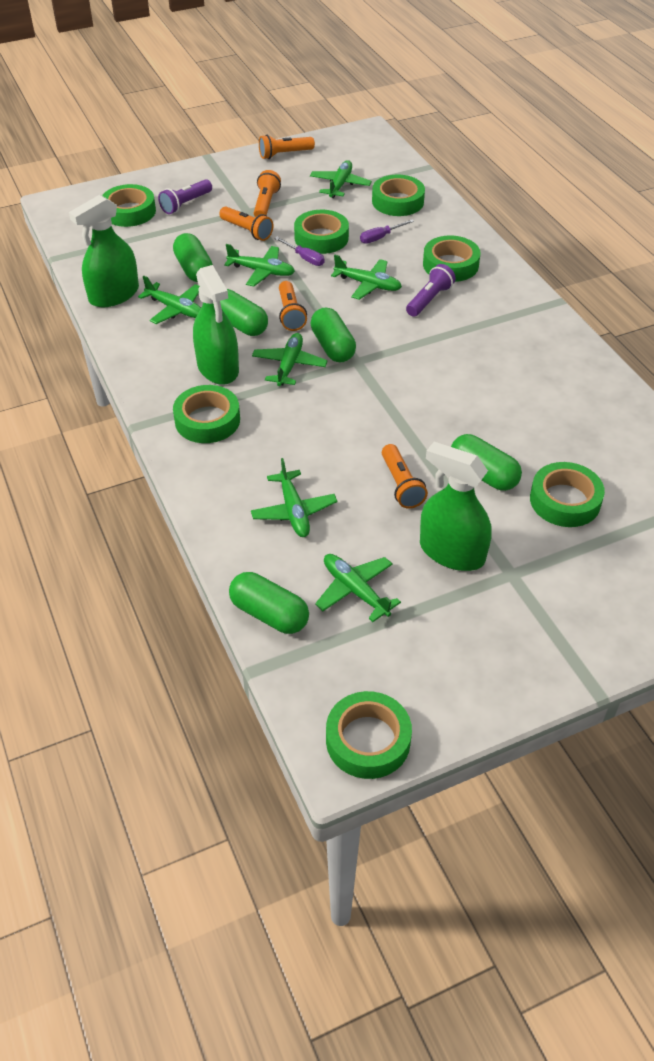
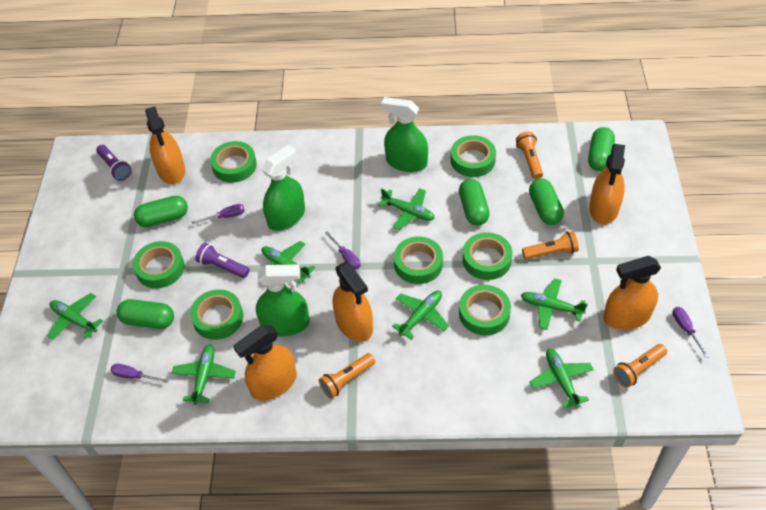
orange flashlight: [219,206,273,241] [254,170,281,217] [259,135,315,159] [279,281,307,331] [382,444,428,509] = 5 -> [319,353,375,399] [516,132,543,179] [522,231,579,259] [613,344,667,388] = 4
orange spray bottle: none = 0 -> [145,106,185,184] [233,325,297,401] [333,262,373,342] [589,144,625,224] [603,256,661,330] = 5
purple screwdriver: [274,237,325,266] [360,219,414,244] = 2 -> [111,364,168,383] [192,204,245,224] [325,231,361,269] [673,307,709,358] = 4

